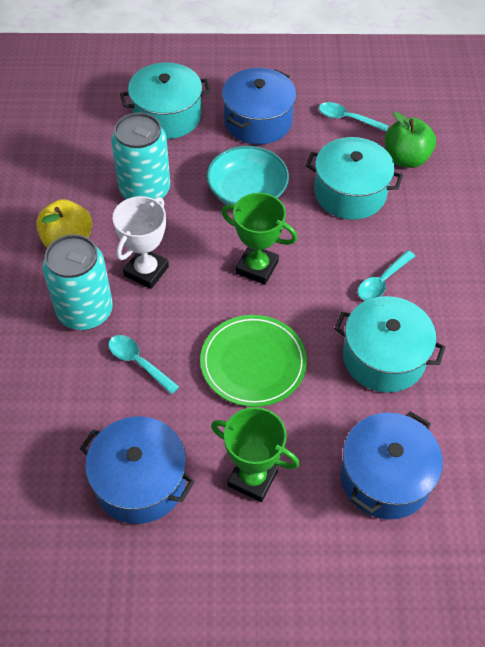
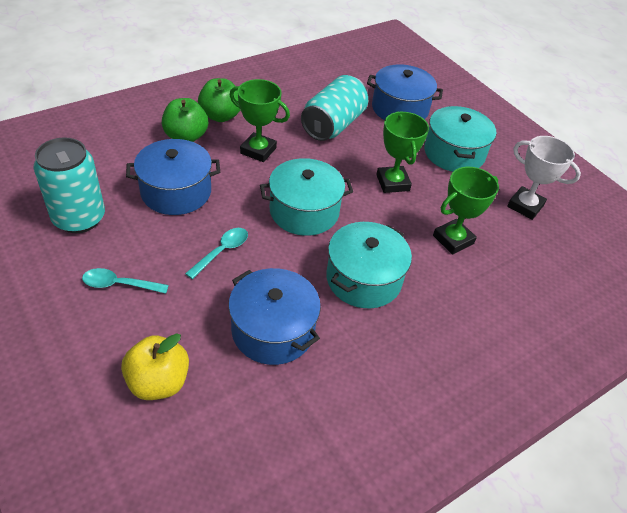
green apple: [385,112,436,168] = 1 -> [162,98,208,142] [198,78,241,122] = 2
green plate: [200,315,307,407] = 1 -> none = 0
green trophy: [211,407,299,502] [222,193,297,285] = 2 -> [230,79,290,162] [376,111,429,193] [433,166,499,254] = 3
turquoise bowl: [206,146,289,205] = 1 -> none = 0
turquoise spoon: [108,335,179,394] [319,102,389,132] [358,250,415,301] = 3 -> [82,268,169,294] [185,228,248,279] = 2

